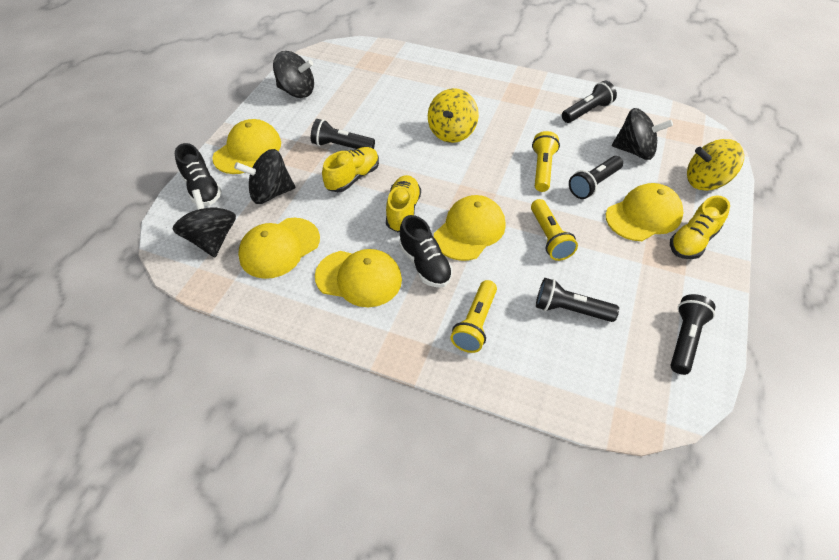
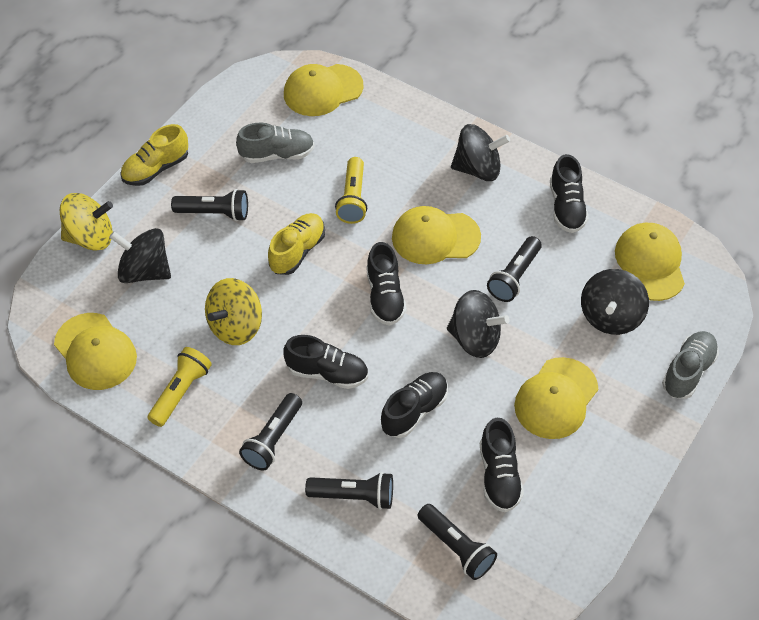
black shoe: [175,143,222,206] [399,215,453,288] = 2 -> [283,335,368,389] [366,242,406,326] [381,372,448,438] [480,418,524,512] [550,154,589,233] = 5
grey shoe: none = 0 -> [236,123,314,163] [662,331,719,399] = 2
yellow flashlight: [451,280,497,353] [531,199,578,261] [532,131,560,192] = 3 -> [147,347,212,427] [335,157,367,224] = 2
yellow shoe: [322,147,379,192] [386,175,421,232] [670,196,730,259] = 3 -> [120,124,188,186] [268,213,325,275] = 2

